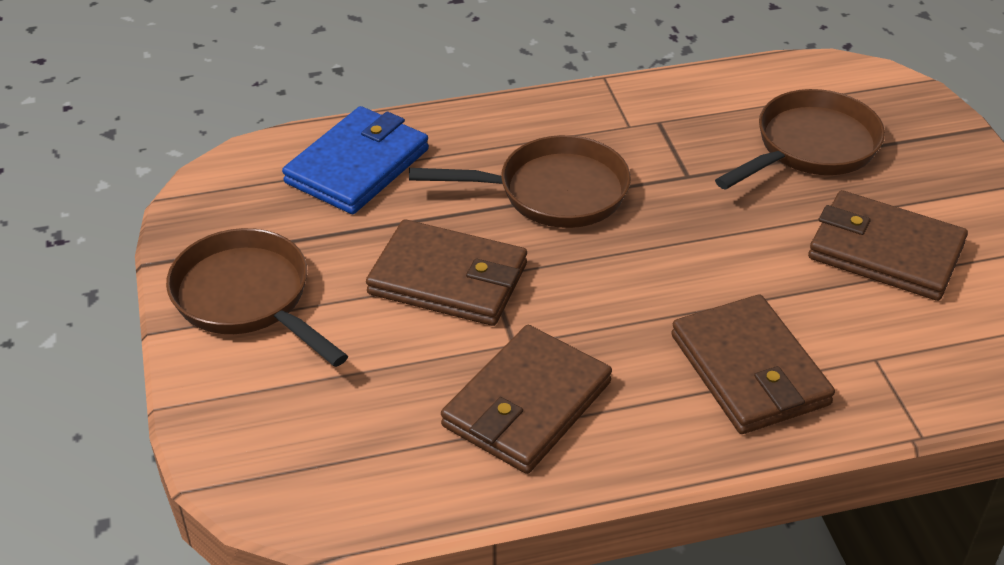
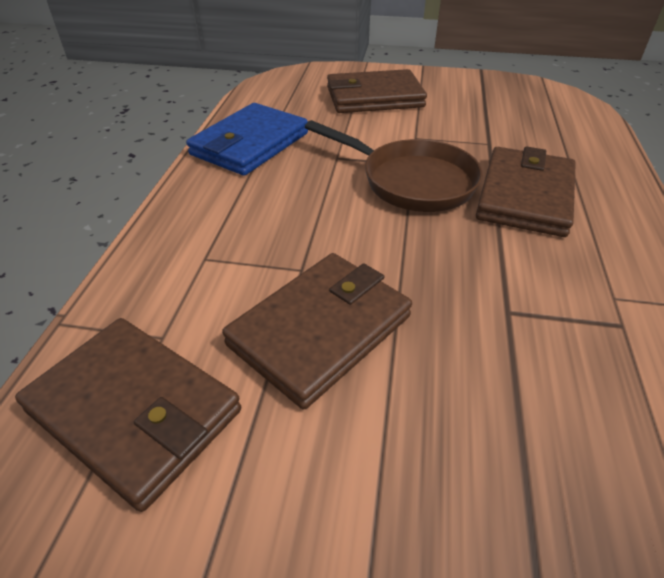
brown pan: [166,228,348,367] [409,135,631,228] [715,89,885,190] = 3 -> [305,120,483,212] = 1

